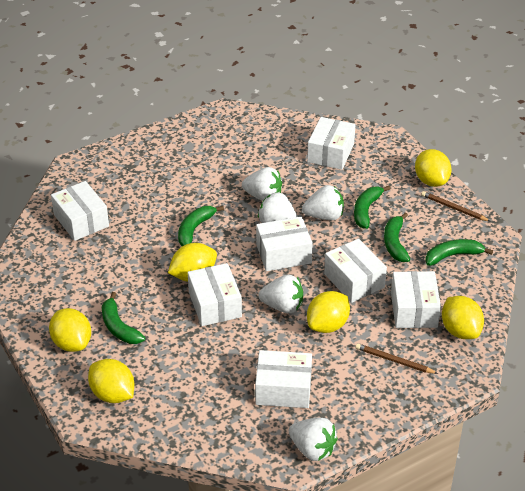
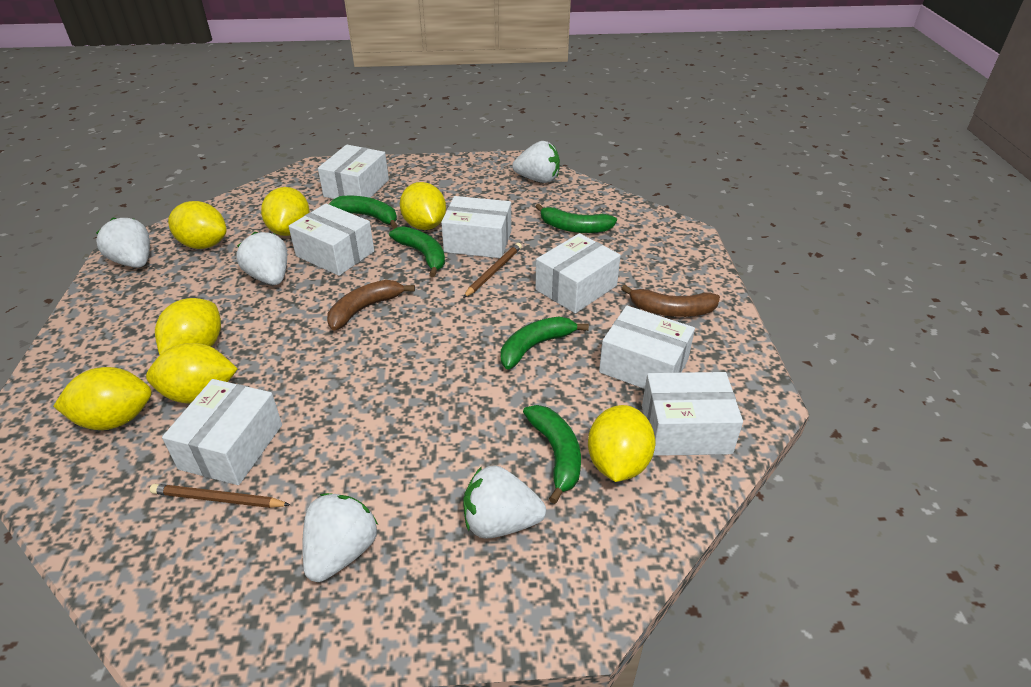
brown banana: none = 0 -> [327,280,415,330] [621,285,720,317] = 2
yellow lemon: [49,308,91,352] [88,359,134,403] [168,243,217,282] [307,291,350,333] [415,149,451,187] [442,296,484,339] = 6 -> [53,367,152,430] [146,343,238,403] [155,298,221,355] [168,201,227,249] [261,187,310,236] [400,182,446,230] [588,405,655,482] = 7

